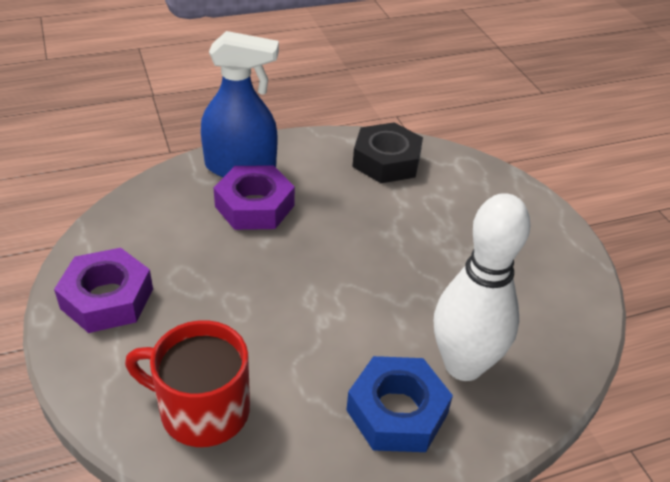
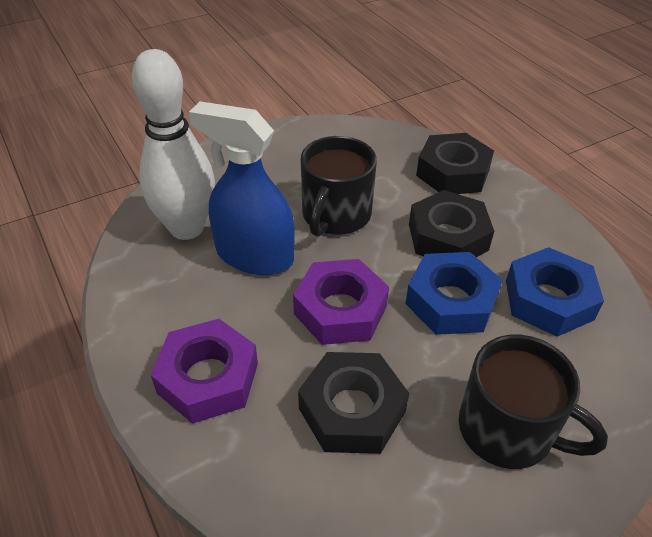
black mug: none = 0 -> [301,136,377,237] [459,335,608,469] = 2
black nut: [352,122,423,183] = 1 -> [298,352,409,454] [409,190,494,257] [416,133,494,194] = 3
blue nut: [346,356,453,452] = 1 -> [405,252,503,335] [506,247,604,337] = 2
red mug: [125,320,250,447] = 1 -> none = 0

